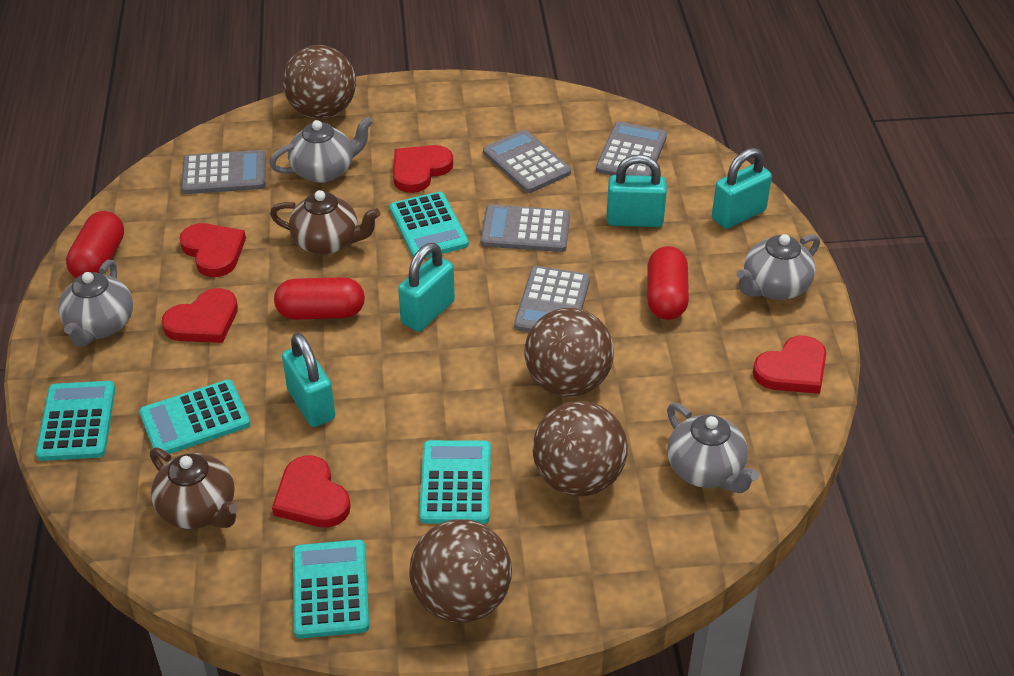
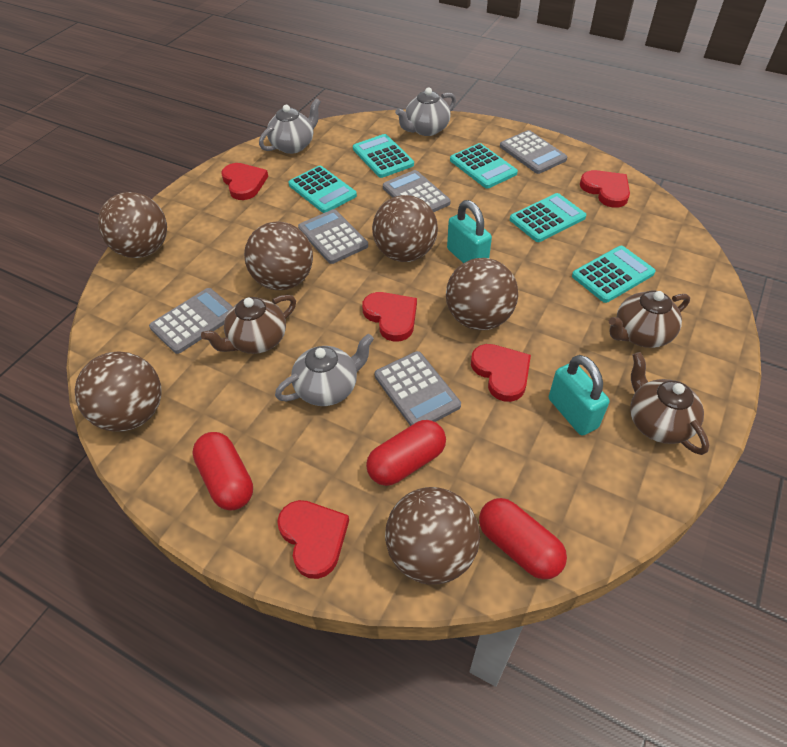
brown ball: [283,45,356,119] [409,519,512,623] [524,308,614,397] [533,401,628,496] = 4 -> [75,351,162,432] [98,192,167,258] [244,221,313,290] [372,195,438,262] [385,487,480,585] [446,258,518,330] = 6
brown teapot: [150,447,238,529] [270,190,380,255] = 2 -> [201,295,296,354] [609,291,690,348] [630,352,709,455] = 3
grey teapot: [58,260,133,347] [269,116,373,183] [667,403,759,493] [736,234,820,300] = 4 -> [259,98,321,154] [275,334,374,406] [395,87,456,136] = 3
turquoise padlock: [282,333,335,427] [398,243,455,332] [607,154,667,227] [712,148,772,229] = 4 -> [447,200,492,263] [549,355,610,436] = 2

